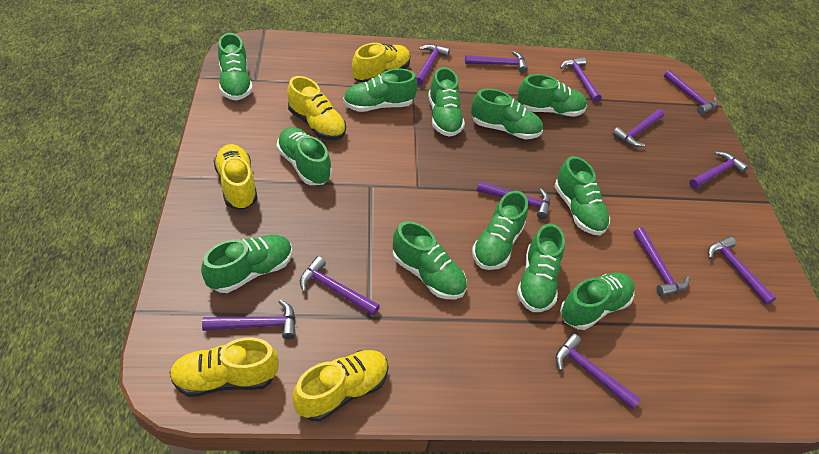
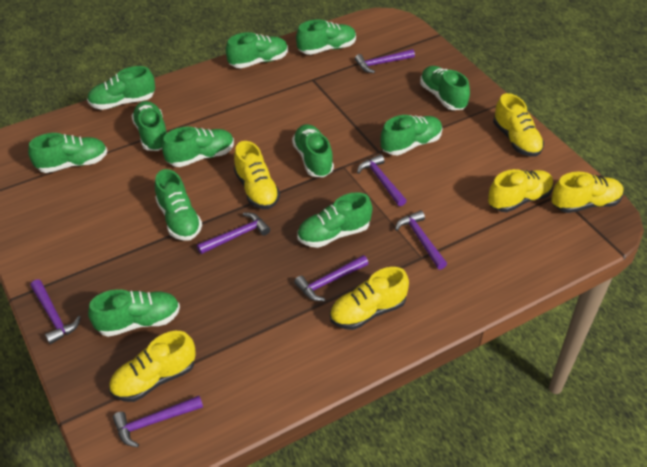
purple hammer: [202,300,296,340] [300,256,380,316] [416,44,450,86] [465,51,528,73] [477,181,550,219] [555,333,641,410] [560,57,602,102] [612,109,664,147] [633,227,690,297] [664,70,718,115] [689,151,748,189] [708,236,776,305] = 12 -> [30,279,81,344] [113,396,203,447] [197,213,270,254] [294,255,369,301] [355,49,415,73] [357,154,407,206] [395,210,447,270] = 7
yellow shoe: [170,338,279,397] [214,144,258,210] [287,76,346,140] [292,350,389,421] [352,43,411,83] = 5 -> [109,331,196,402] [234,141,280,209] [330,267,409,330] [488,169,554,212] [493,93,544,157] [551,172,624,213] = 6

